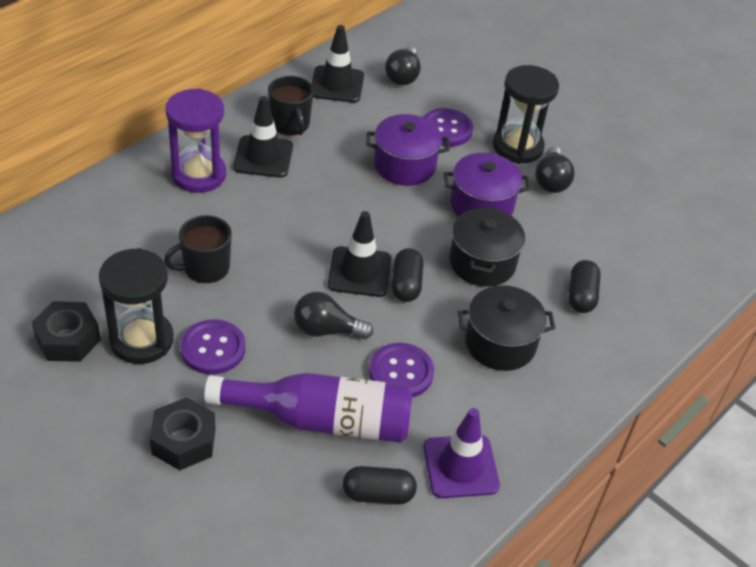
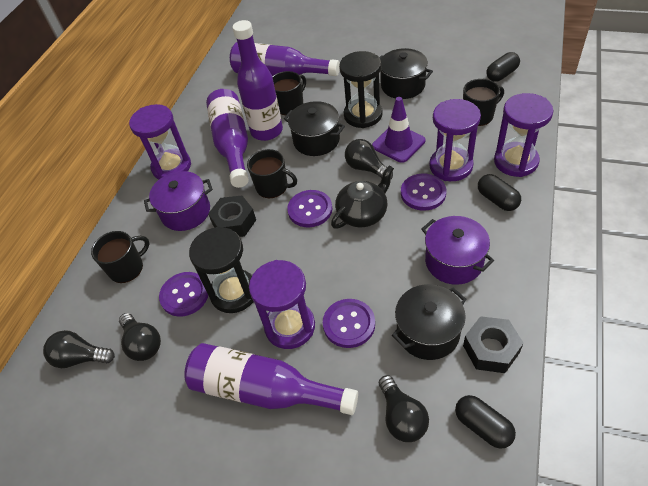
black light bulb: [294,292,373,339] [385,46,421,85] [535,147,575,193] = 3 -> [43,330,115,368] [119,313,161,361] [345,139,393,179] [379,375,429,442] = 4
black mug: [164,215,232,283] [268,76,313,136] = 2 -> [91,231,149,283] [247,149,297,198] [272,71,306,115] [463,79,504,126] = 4
black pot: [449,206,525,287] [458,285,556,371] = 2 -> [284,101,345,156] [379,48,433,99] [392,284,466,360] = 3
black teapot: none = 0 -> [331,165,394,229] = 1
black traffic cone: [233,96,293,178] [311,25,364,103] [328,211,391,297] = 3 -> none = 0
purple bottle: [204,373,413,443] = 1 -> [184,343,358,415] [206,89,249,188] [230,42,340,76] [232,20,283,141] = 4
purple button: [180,319,246,374] [369,343,434,398] [423,108,473,147] = 3 -> [159,272,208,317] [287,190,332,227] [323,299,375,348] [401,174,446,211] = 4
purple hourglass: [166,88,226,193] = 1 -> [129,104,191,179] [249,260,315,349] [429,99,481,181] [494,93,553,177] = 4

